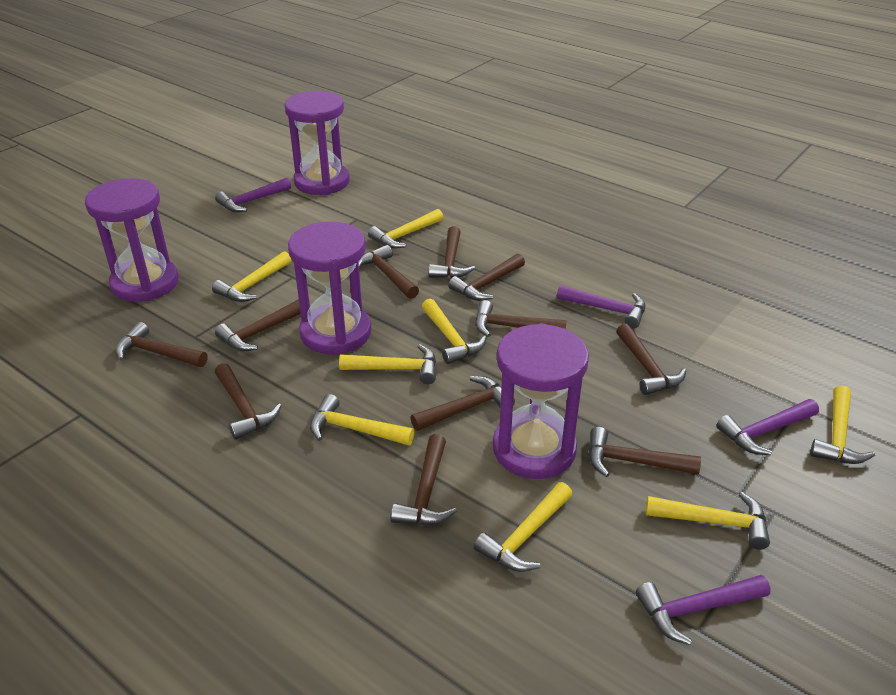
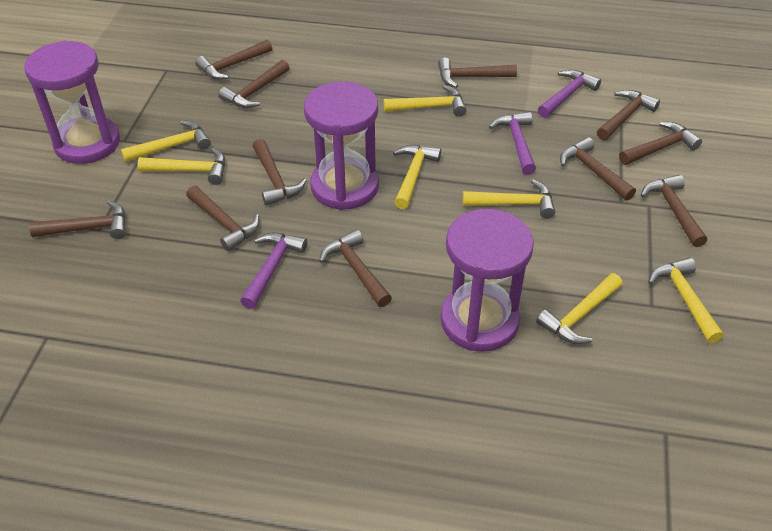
purple hammer: [215,178,291,212] [557,285,645,328] [636,575,771,645] [716,399,819,455] = 4 -> [240,233,307,309] [489,112,536,175] [538,70,601,118] = 3
purple hourglass: [85,178,179,302] [285,91,350,195] [288,222,372,354] [493,323,589,479] = 4 -> [25,40,120,164] [304,82,379,210] [440,209,534,352] = 3
yellow hammer: [212,251,292,302] [310,394,415,445] [339,344,436,384] [368,209,443,248] [422,299,487,364] [474,482,573,572] [646,492,770,550] [810,385,875,464] = 8 -> [121,120,211,162] [138,148,225,185] [383,85,466,116] [393,145,441,209] [463,179,555,218] [536,273,622,344] [648,258,723,343] = 7

